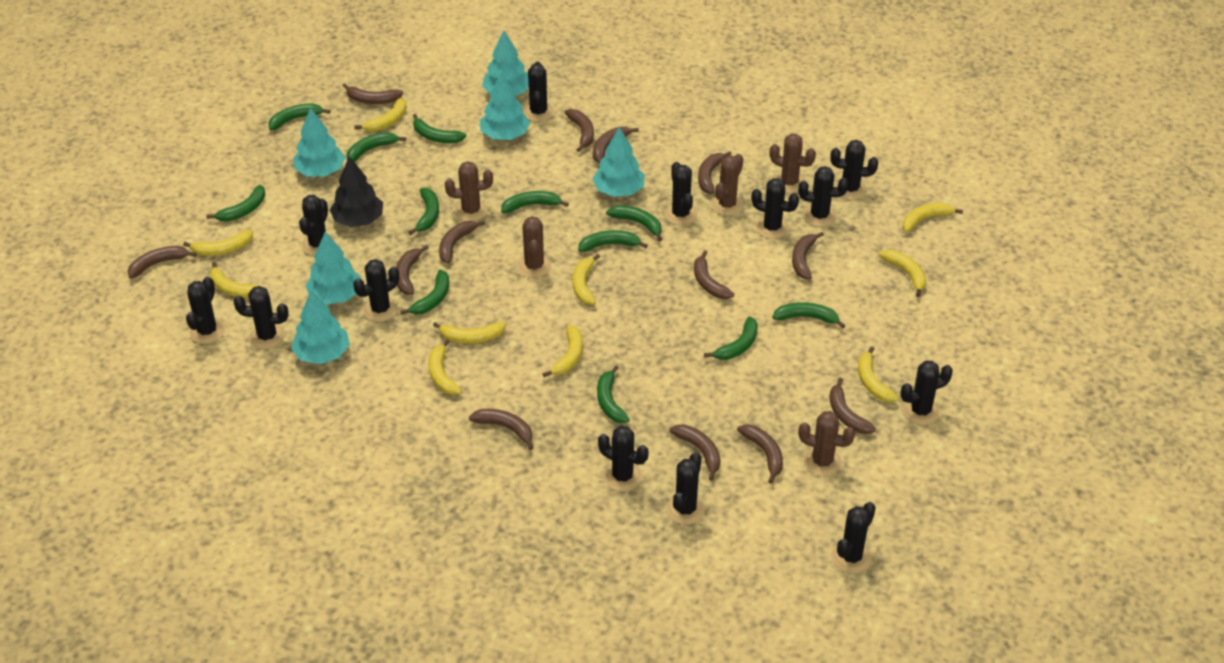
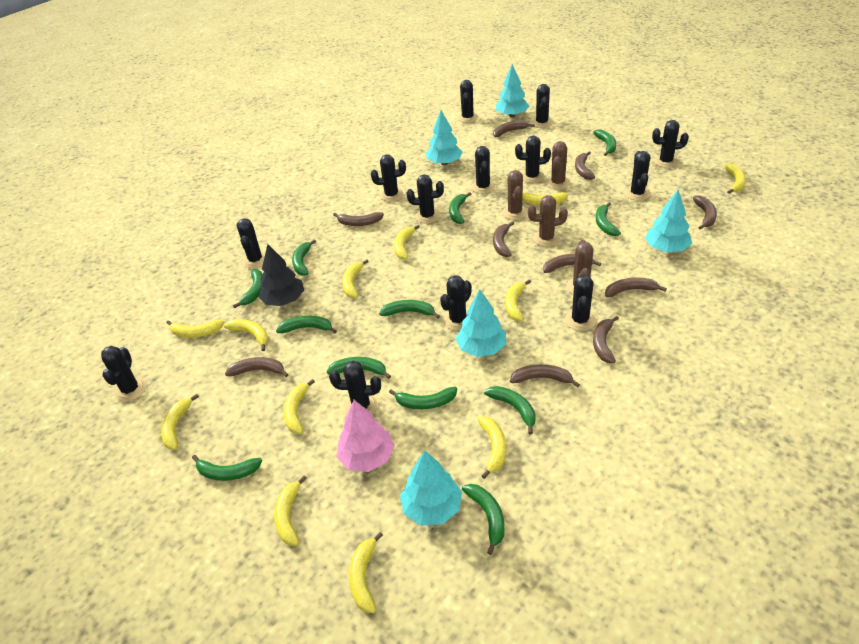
brown banana: [127,246,197,279] [342,83,403,104] [396,245,429,295] [439,221,485,264] [469,409,533,450] [564,109,594,152] [593,127,639,163] [669,425,721,481] [694,250,734,299] [698,151,731,194] [737,424,783,484] [792,232,824,280] [829,378,876,434] = 13 -> [225,357,289,377] [333,212,384,226] [493,120,535,137] [493,222,514,257] [510,364,580,388] [543,254,601,273] [575,151,595,180] [593,316,619,363] [605,277,667,297] [693,195,717,230] = 10
brown cactus: [445,161,493,221] [517,216,551,278] [711,154,744,216] [769,134,816,193] [798,411,855,476] = 5 -> [502,170,528,220] [528,195,568,247] [546,141,570,190] [566,240,596,294] = 4
pink tree: none = 0 -> [337,400,395,472] = 1
turquoise tree: [291,290,350,364] [293,108,345,176] [305,232,361,305] [480,72,530,140] [482,31,529,95] [592,127,645,197] = 6 -> [400,450,462,526] [426,111,463,165] [456,289,506,357] [496,64,529,117] [645,190,692,252] = 5
yellow banana: [183,230,253,256] [210,262,262,298] [354,98,407,132] [429,339,462,395] [433,322,506,343] [543,325,583,377] [572,254,600,305] [858,346,899,403] [878,250,926,297] [903,203,963,232] = 10 -> [161,394,199,450] [166,320,224,338] [224,319,269,351] [274,475,307,545] [283,379,315,434] [342,259,369,298] [349,532,383,613] [394,225,420,260] [478,417,506,479] [505,279,531,321] [522,192,568,205] [724,163,746,194] = 12

